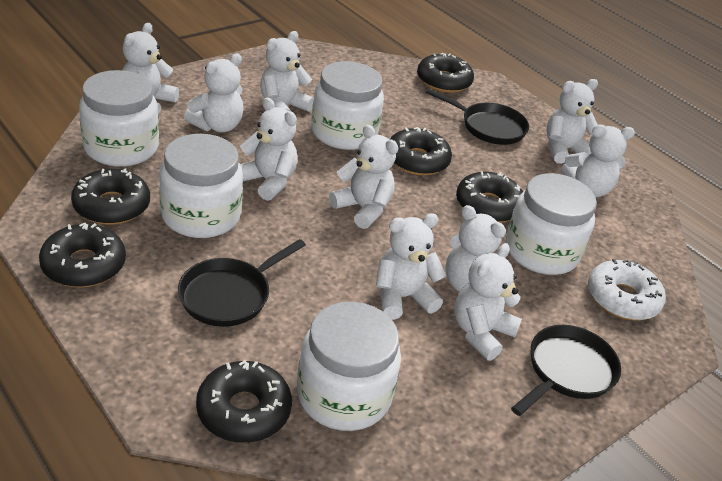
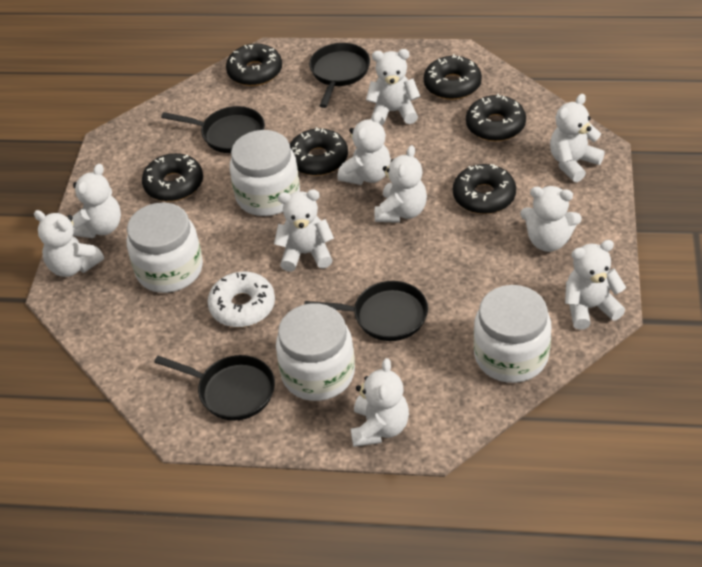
black pan: [178,239,306,327] [426,88,529,145] [511,325,621,416] = 3 -> [154,355,275,421] [161,106,265,153] [304,281,428,341] [309,43,370,108] = 4
white jar: [79,70,159,167] [159,134,243,238] [297,301,401,431] [311,61,384,150] [506,173,597,275] = 5 -> [127,202,203,293] [230,130,300,216] [276,303,355,401] [474,285,551,383] = 4

